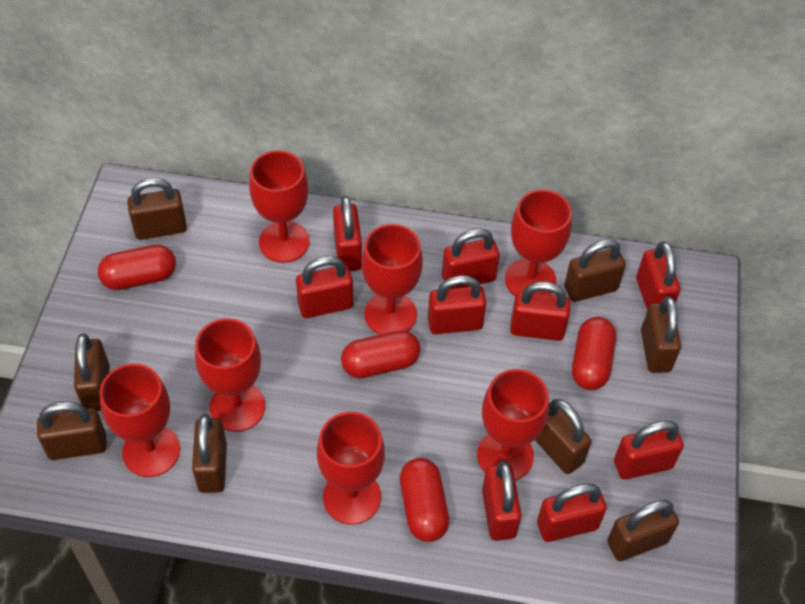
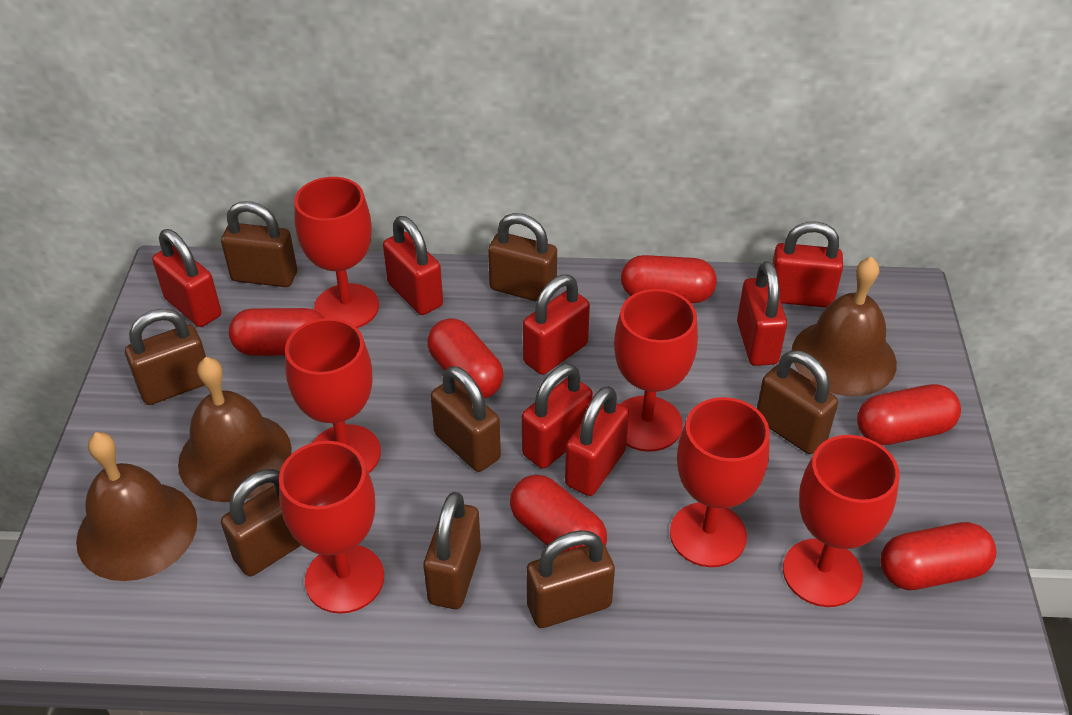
brown bell: none = 0 -> [76,432,197,581] [178,357,292,502] [792,257,897,396] = 3
red capsule: [98,244,176,290] [341,330,420,378] [400,458,449,542] [572,317,616,390] = 4 -> [229,308,325,356] [427,318,504,398] [510,475,607,553] [621,255,717,303] [857,384,961,445] [881,522,996,590] = 6
red goblet: [99,364,180,477] [195,318,265,432] [249,150,310,263] [317,412,385,525] [361,224,423,335] [477,369,549,481] [505,190,572,296] = 7 -> [279,441,384,614] [285,318,381,473] [294,177,379,328] [614,289,698,452] [670,397,770,567] [783,435,900,607] = 6
red padlock: [296,256,353,318] [333,196,362,271] [428,275,487,334] [442,228,500,289] [482,461,522,541] [510,282,571,341] [537,483,607,542] [614,420,684,480] [636,241,680,310] = 9 -> [152,229,221,327] [383,216,443,315] [522,364,593,469] [523,275,590,375] [565,386,629,496] [737,261,787,366] [772,221,843,308] = 7

